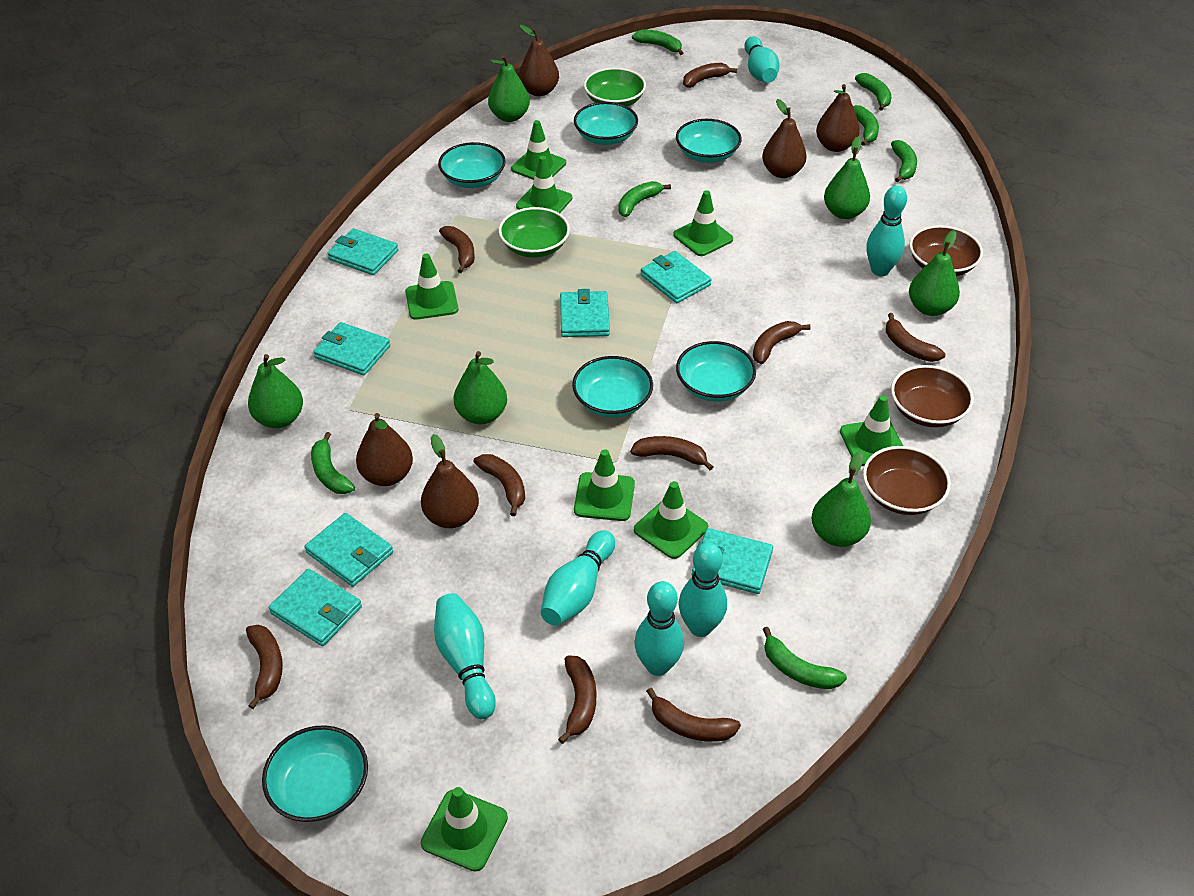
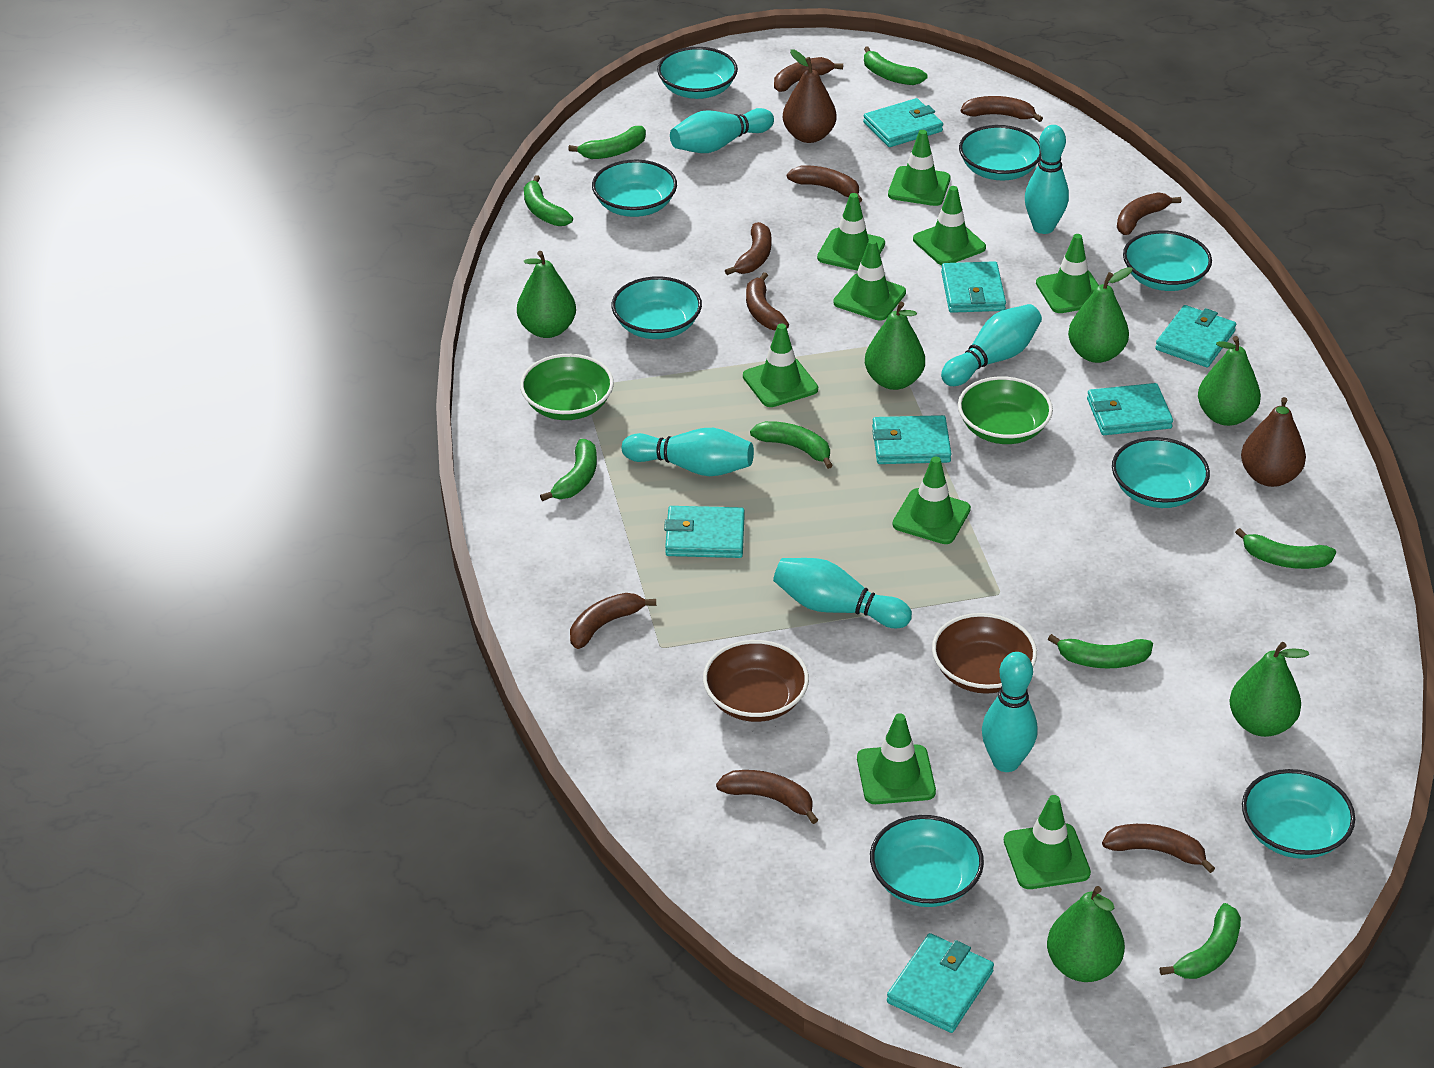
brown bowl: [863,446,951,515] [891,365,974,427] [909,225,983,276] = 3 -> [703,640,809,722] [932,613,1037,694] = 2
brown pear: [356,413,413,486] [421,434,479,528] [519,25,559,96] [762,99,807,178] [816,84,860,152] = 5 -> [783,49,837,143] [1241,397,1306,487] = 2
green banana: [311,432,355,494] [618,181,671,217] [632,30,683,55] [763,627,847,689] [853,105,879,146] [855,73,892,111] [891,140,917,182] = 7 -> [524,175,573,226] [540,439,597,501] [568,126,646,159] [750,421,833,469] [864,46,928,85] [1048,634,1153,669] [1160,903,1241,979] [1235,528,1336,569] = 8
green traffic cone: [405,254,458,320] [421,787,508,872] [511,120,566,180] [516,156,572,213] [574,449,635,521] [634,481,708,559] [673,190,733,256] [840,395,903,466] = 8 -> [743,324,818,407] [817,193,885,271] [833,239,906,321] [857,713,936,804] [888,130,951,206] [892,457,971,544] [913,186,986,265] [1004,795,1091,889] [1036,234,1099,313] = 9
turquoise bowl: [262,725,368,822] [438,142,506,188] [572,356,653,418] [574,102,638,145] [676,119,741,163] [676,341,756,402] = 6 -> [592,160,677,217] [612,276,702,339] [657,47,738,99] [870,815,984,907] [959,125,1041,180] [1112,437,1210,508] [1123,231,1212,291] [1242,769,1355,859] = 8

